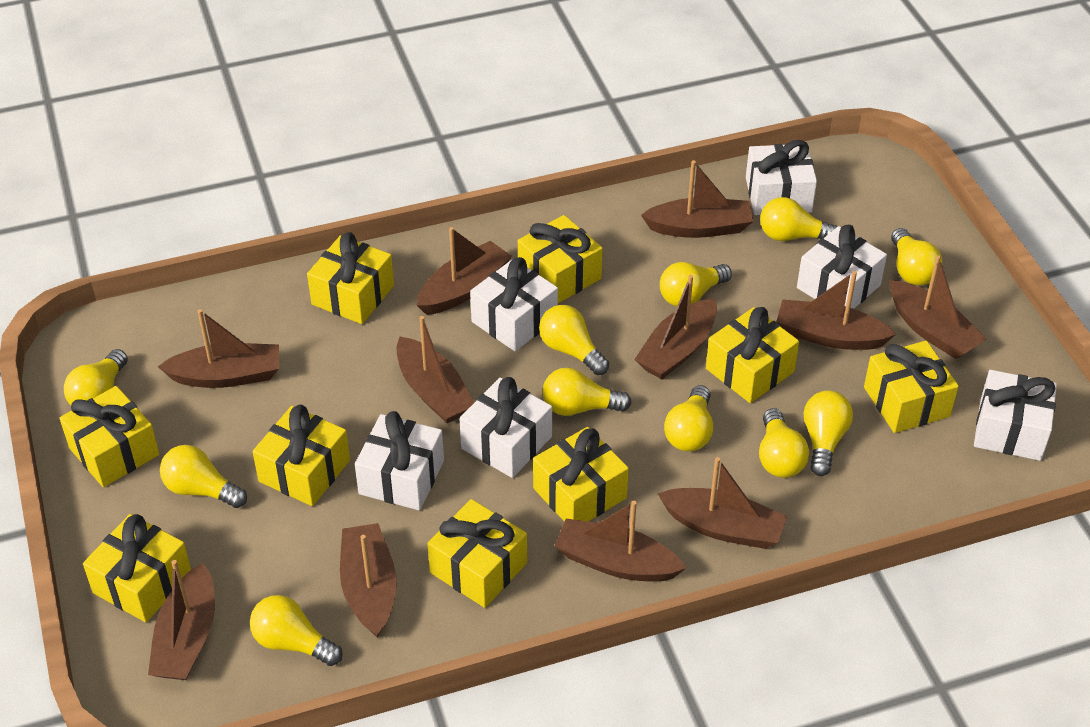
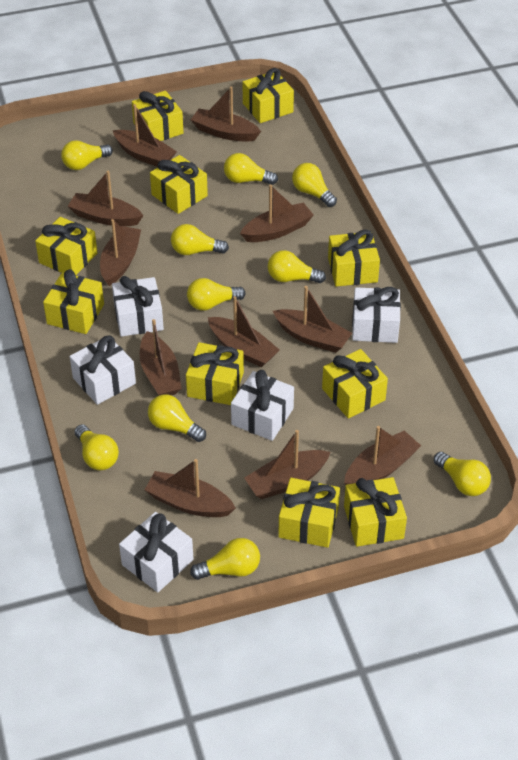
white gift: [355,411,444,510] [459,377,552,478] [470,257,558,351] [746,140,817,215] [797,225,887,309] [974,370,1057,461] = 6 -> [70,335,136,405] [112,276,164,337] [119,512,194,592] [231,370,294,441] [352,287,401,343] = 5
yellow gift: [59,386,159,487] [83,514,191,622] [252,405,350,506] [307,232,394,324] [427,499,527,608] [518,215,603,303] [533,427,629,522] [706,307,799,403] [864,341,959,433] = 9 -> [35,217,97,275] [43,269,104,334] [132,91,184,141] [150,155,208,214] [186,342,244,405] [243,68,294,123] [278,478,340,548] [322,349,388,418] [328,229,380,287] [344,477,407,547] = 10
yellow light bulb: [64,349,128,405] [160,445,247,508] [250,595,343,666] [539,305,609,375] [542,367,632,416] [660,262,732,307] [664,385,713,451] [759,408,809,478] [760,197,838,241] [804,390,853,476] [891,228,942,286] = 11 -> [61,140,113,170] [74,424,119,470] [148,394,206,442] [171,224,229,255] [187,278,245,311] [190,538,260,580] [224,153,278,185] [268,250,326,283] [292,163,337,207] [434,452,491,496] = 10

